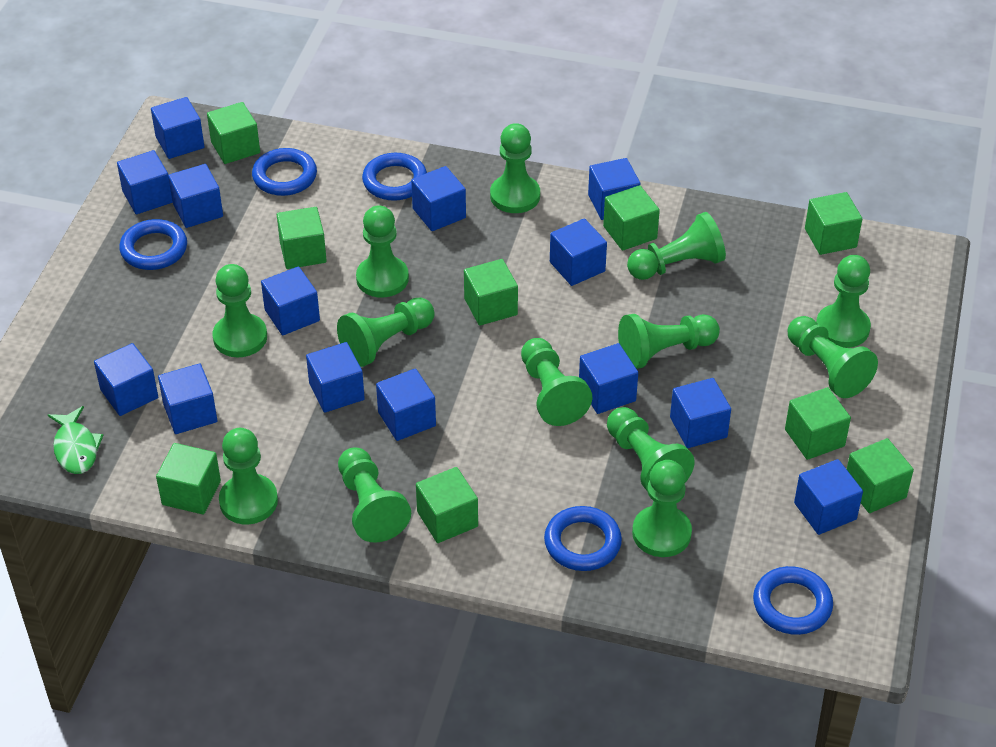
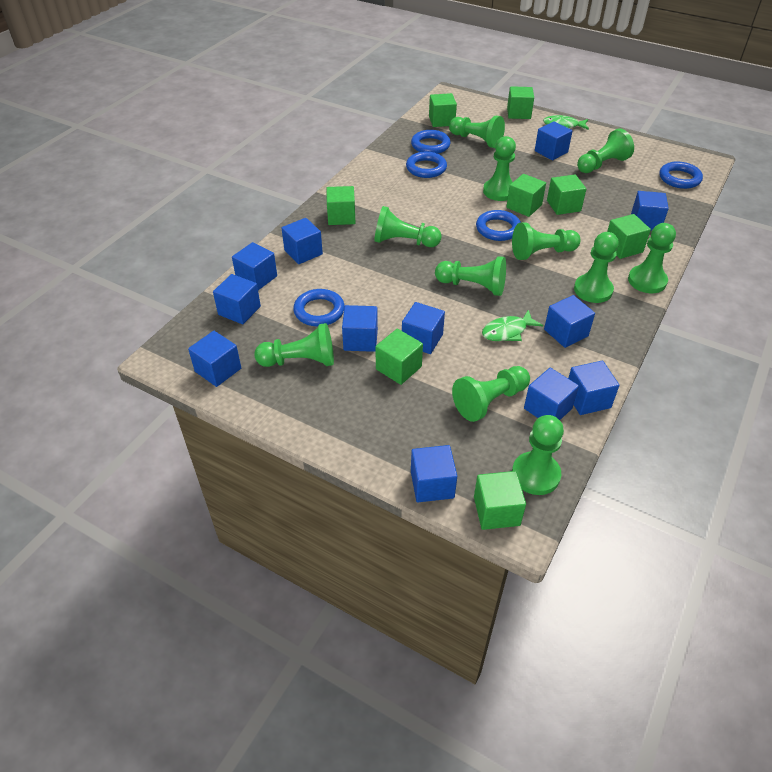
blue cube: [94,343,158,416] [117,150,173,214] [151,97,204,159] [158,363,217,434] [168,164,223,228] [261,266,320,335] [306,342,365,413] [376,368,436,441] [411,166,466,231] [550,218,607,286] [579,343,638,414] [588,158,640,220] [670,378,731,448] [794,459,863,535] = 14 -> [188,331,241,387] [213,274,261,324] [232,242,277,290] [282,218,323,264] [342,305,378,352] [402,302,445,354] [411,445,457,502] [524,368,579,420] [535,121,573,160] [544,295,595,348] [568,361,620,415] [631,191,669,231] = 12
green cube: [156,443,221,515] [207,102,260,164] [277,207,327,269] [416,467,478,543] [464,259,518,326] [603,185,660,251] [785,387,851,460] [805,192,862,255] [847,438,914,513] = 9 -> [327,186,355,225] [375,329,423,385] [429,93,457,127] [474,471,526,530] [506,174,546,217] [507,86,534,119] [547,174,586,215] [607,214,651,259] = 8
green fish: [48,406,104,474] = 1 -> [482,310,543,341] [543,115,589,130] = 2
green pawn: [213,264,267,357] [219,428,278,524] [337,297,435,367] [338,448,411,543] [356,205,409,298] [490,123,540,213] [521,338,592,426] [607,407,694,490] [618,314,720,369] [627,212,726,280] [632,460,692,557] [788,316,878,398] [816,255,871,348] = 13 -> [254,323,334,367] [374,206,442,247] [435,256,506,296] [449,116,505,148] [452,366,530,422] [483,136,516,201] [512,222,581,260] [512,415,564,495] [574,232,619,303] [577,128,634,173] [628,223,676,293] = 11

